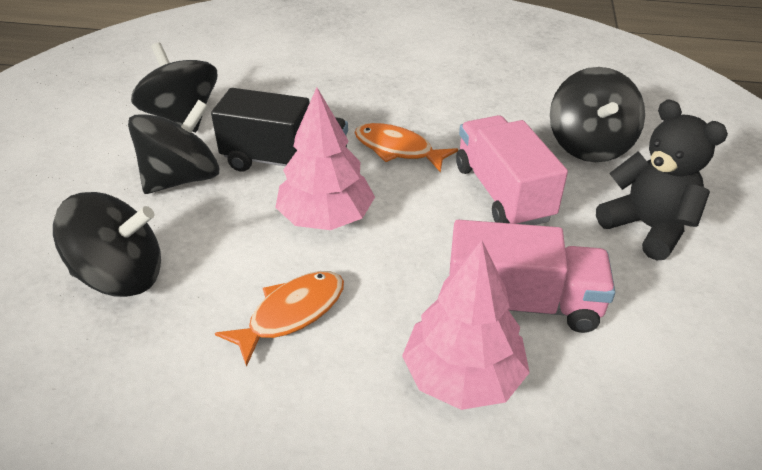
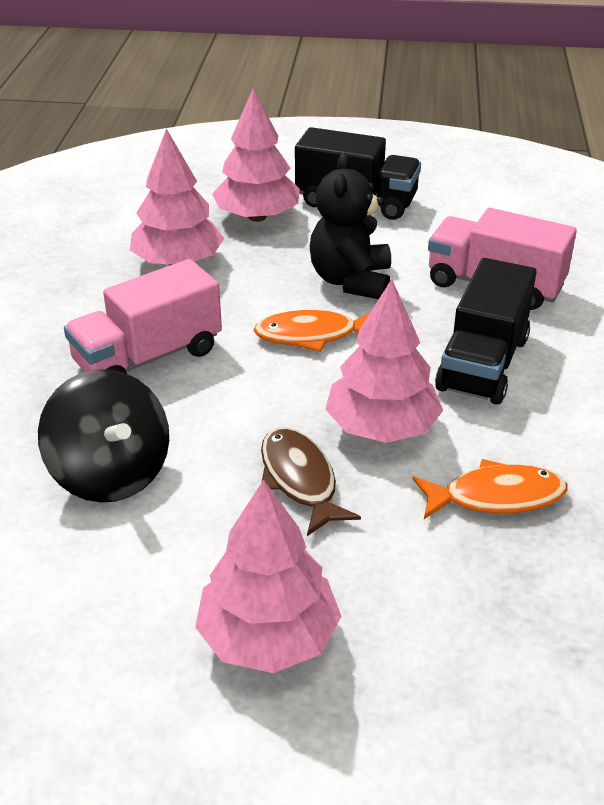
black spinning top: [53,192,161,297] [128,99,219,194] [131,42,217,132] [550,67,645,162] = 4 -> [38,370,169,503] = 1
black truck: [211,88,348,171] = 1 -> [295,127,421,220] [435,258,537,405] = 2
brown fish: none = 0 -> [261,427,361,536] = 1
pink tree: [275,87,375,230] [402,240,530,410] = 2 -> [130,128,224,266] [195,479,342,673] [212,88,300,222] [325,279,443,443] = 4

